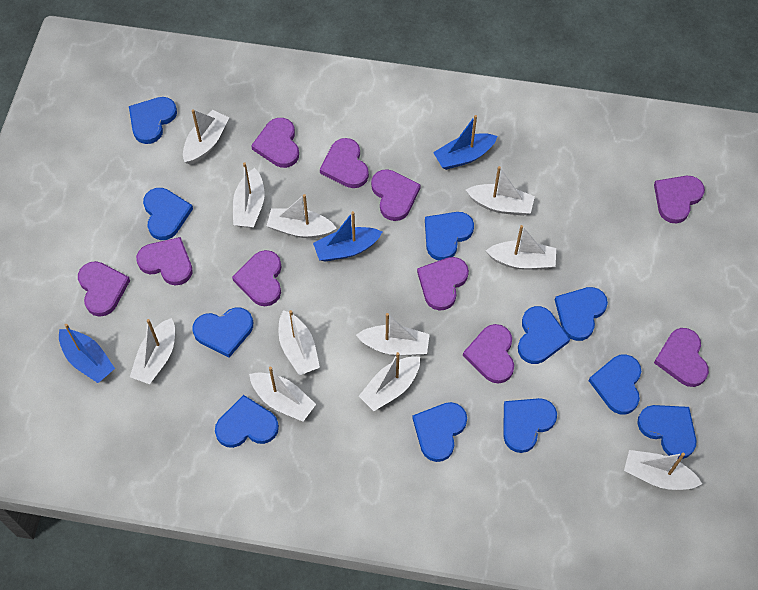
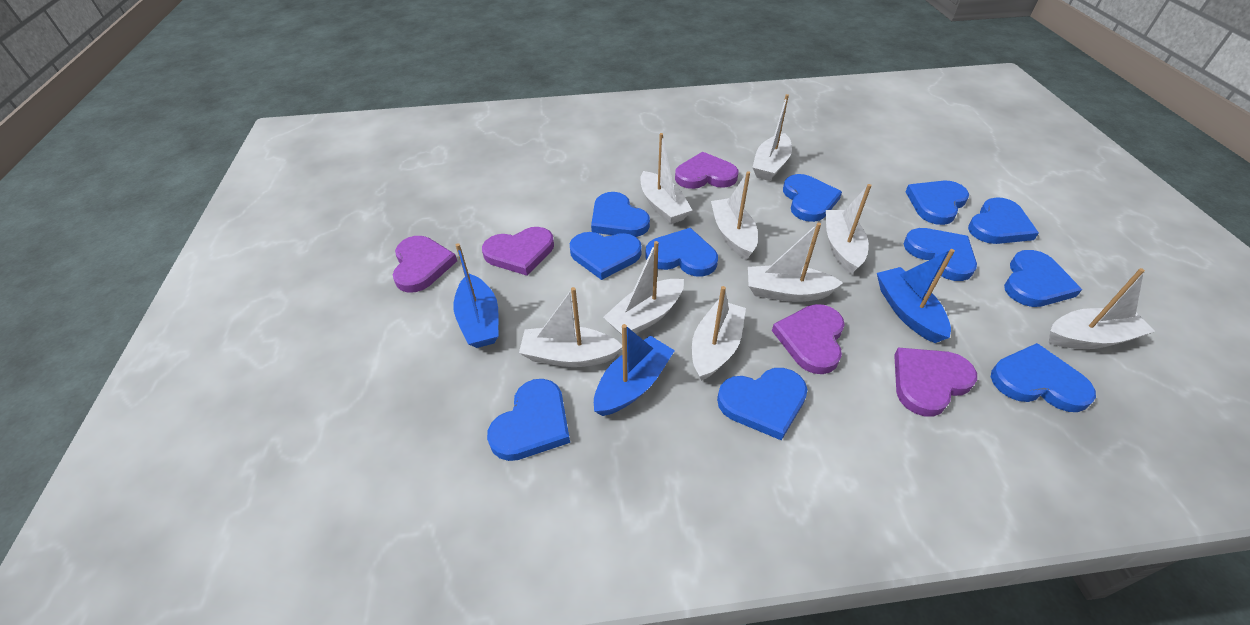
purple heart: [78,261,130,317] [136,237,193,286] [232,250,282,306] [251,118,299,168] [320,138,369,188] [371,169,421,221] [417,257,469,311] [463,324,514,383] [654,176,705,223] [654,328,709,387] = 10 -> [393,236,457,292] [482,227,554,276] [675,152,738,189] [772,304,845,374] [894,348,977,416] = 5
white boat: [130,318,175,384] [183,109,229,165] [233,162,265,228] [249,367,316,421] [267,194,337,238] [279,310,320,375] [356,313,430,355] [359,352,420,411] [466,166,535,216] [486,225,556,270] [624,450,702,490] = 11 -> [519,287,622,367] [603,241,684,335] [640,133,692,224] [692,286,746,381] [711,171,758,260] [748,222,843,302] [752,94,792,181] [826,184,872,274] [1049,268,1155,349] = 9

